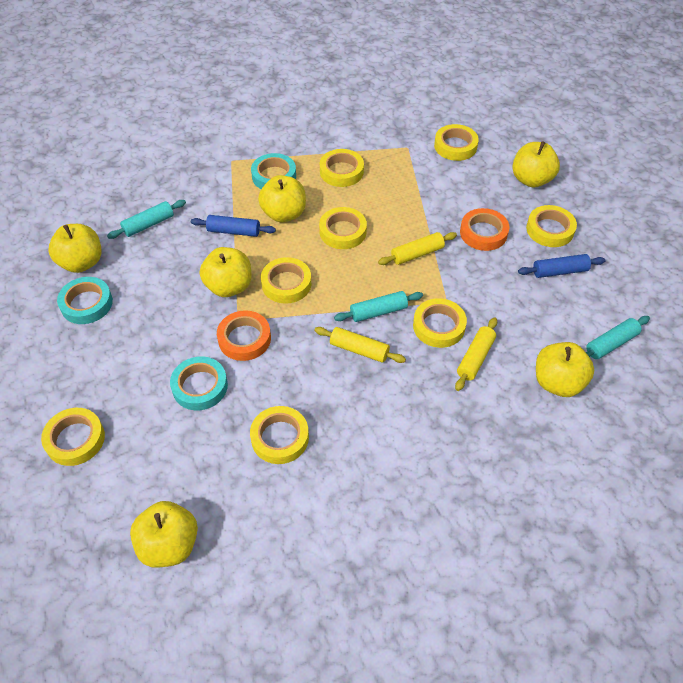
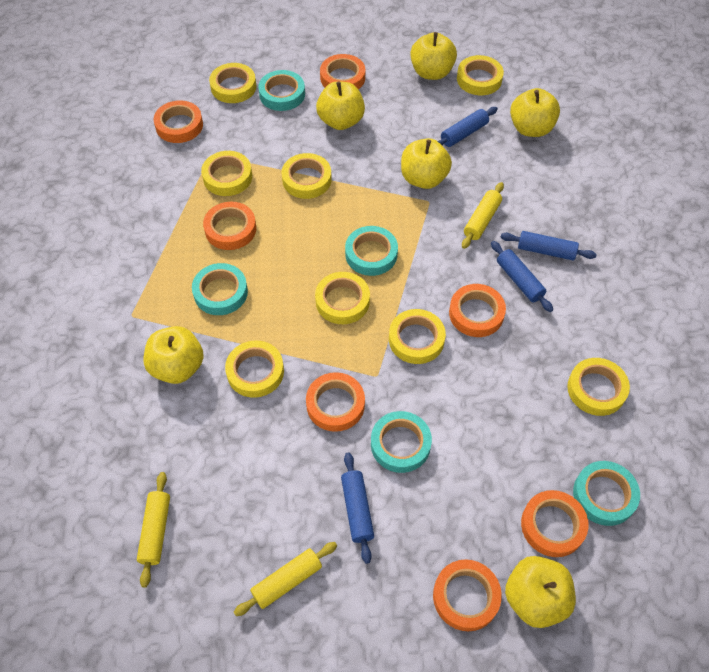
blue rolling pin: [191,215,276,237] [518,254,606,278] = 2 -> [341,452,374,564] [438,107,498,147] [491,241,553,312] [501,231,597,260] = 4
orange tape: [217,310,271,361] [460,208,509,251] = 2 -> [154,100,203,143] [203,202,256,250] [306,372,365,432] [320,54,365,90] [433,559,502,631] [449,284,506,337] [521,490,589,557] = 7
turquoise rolling pin: [107,200,186,239] [334,291,423,322] [586,316,650,359] = 3 -> none = 0
turquoise tape: [57,277,113,324] [170,357,228,410] [251,153,296,189] = 3 -> [192,263,248,315] [258,70,305,111] [345,226,398,276] [371,411,432,473] [573,461,640,526] = 5

